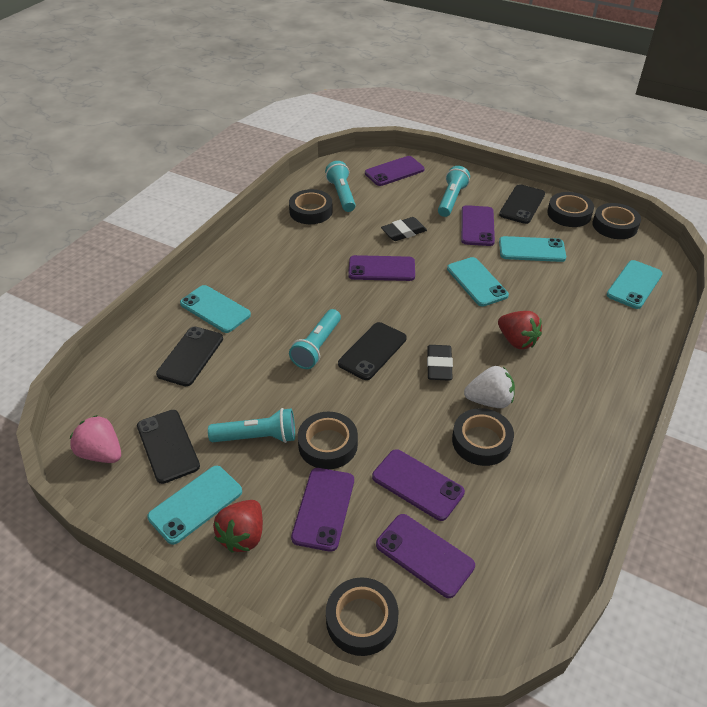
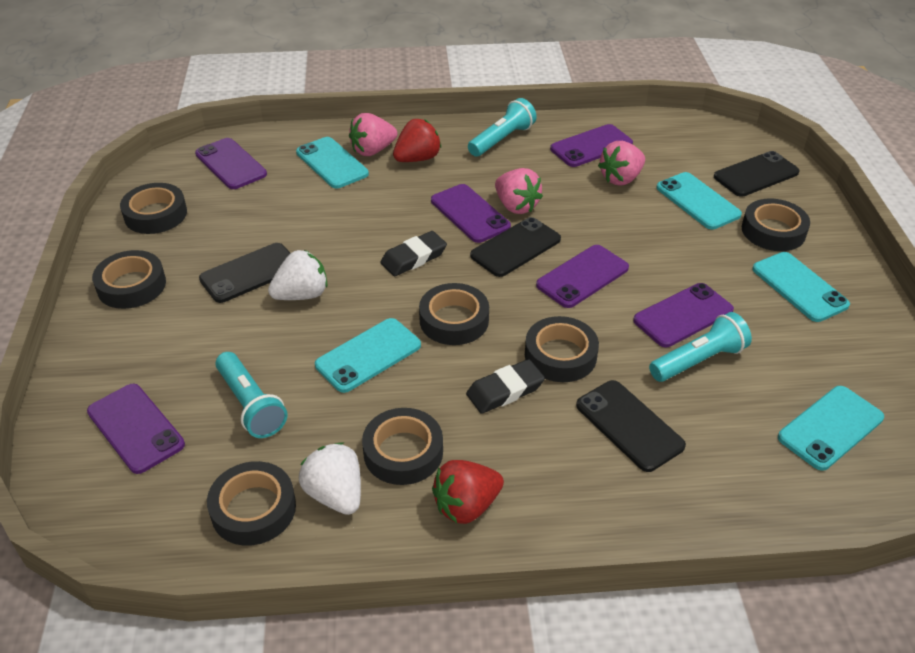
black tape: [289,189,333,224] [298,412,358,469] [326,577,398,656] [452,408,514,466] [547,192,594,227] [592,203,641,239] = 6 -> [92,250,166,309] [120,183,187,234] [207,461,296,546] [362,408,443,485] [419,283,489,345] [525,316,599,382] [742,198,810,251] = 7
pink strawberry: [70,415,121,463] = 1 -> [349,113,397,156] [495,168,543,214] [598,141,645,185] = 3
turquoise flashlight: [208,408,295,443] [289,309,341,369] [325,161,356,212] [438,166,470,217] = 4 -> [215,352,288,438] [468,98,537,157] [649,312,752,382] = 3
white strawberry: [464,366,515,408] = 1 -> [268,250,328,300] [299,443,361,515] = 2

